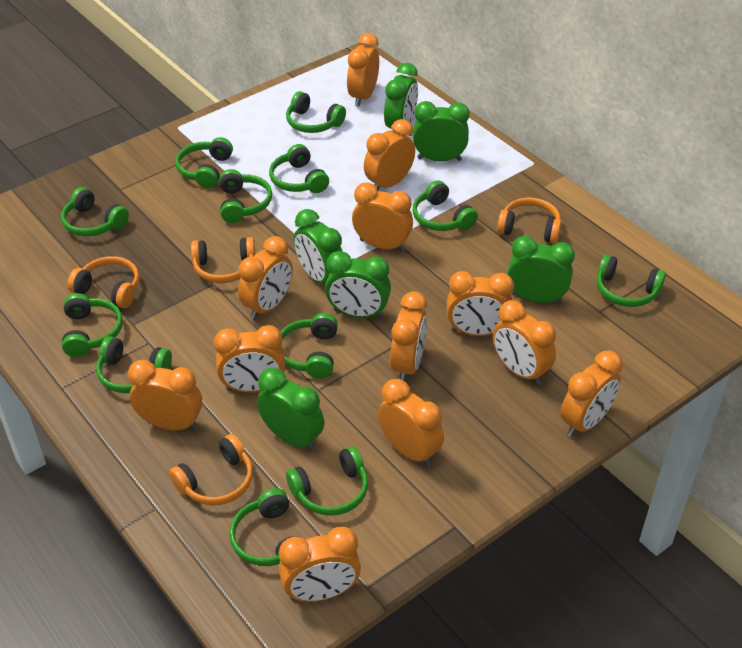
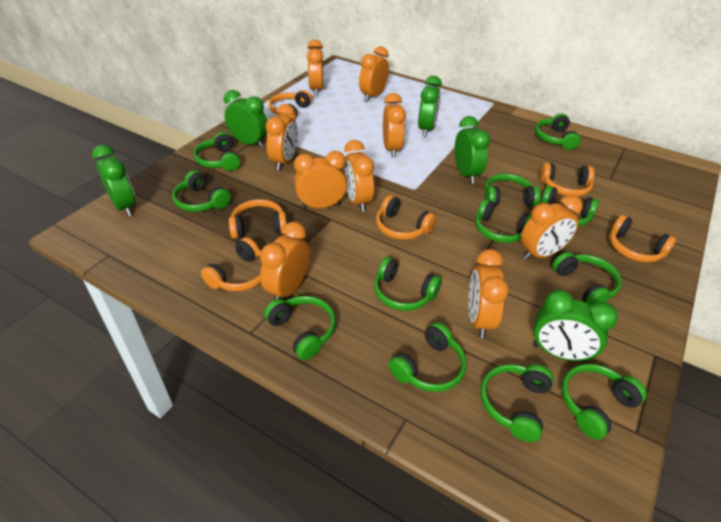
green clock: [257,368,325,451] [294,209,343,284] [325,251,391,318] [384,63,418,130] [413,101,470,161] [507,236,575,304] = 6 -> [92,145,136,216] [224,90,267,148] [418,76,442,137] [454,116,490,184] [533,290,618,363] = 5
orange clock: [128,360,202,431] [214,325,285,392] [238,236,293,320] [279,527,361,602] [347,33,379,107] [352,182,413,252] [364,119,415,191] [378,379,444,467] [390,291,427,381] [447,271,514,336] [493,300,556,385] [560,350,622,437] = 12 -> [260,222,310,300] [266,104,298,170] [294,151,347,209] [307,40,323,96] [343,140,374,212] [359,46,389,101] [383,93,406,158] [468,249,509,338] [521,195,583,260] = 9
orange headphones: [67,256,140,308] [169,434,253,505] [191,237,255,283] [497,197,561,244] = 4 -> [201,237,261,291] [229,199,287,239] [269,90,312,119] [376,195,436,240] [540,163,594,197] [610,215,676,262] = 6

